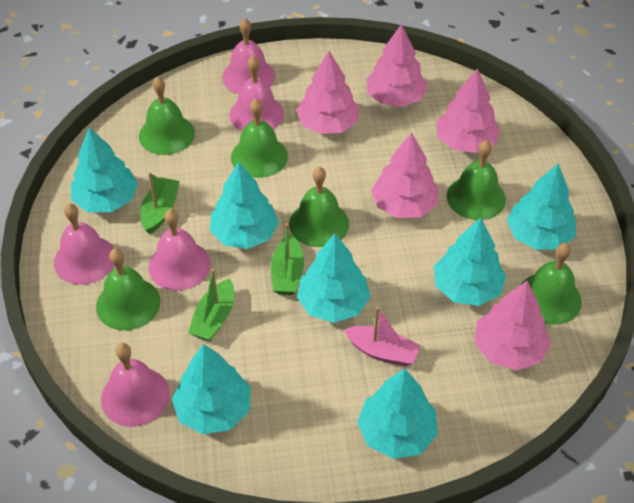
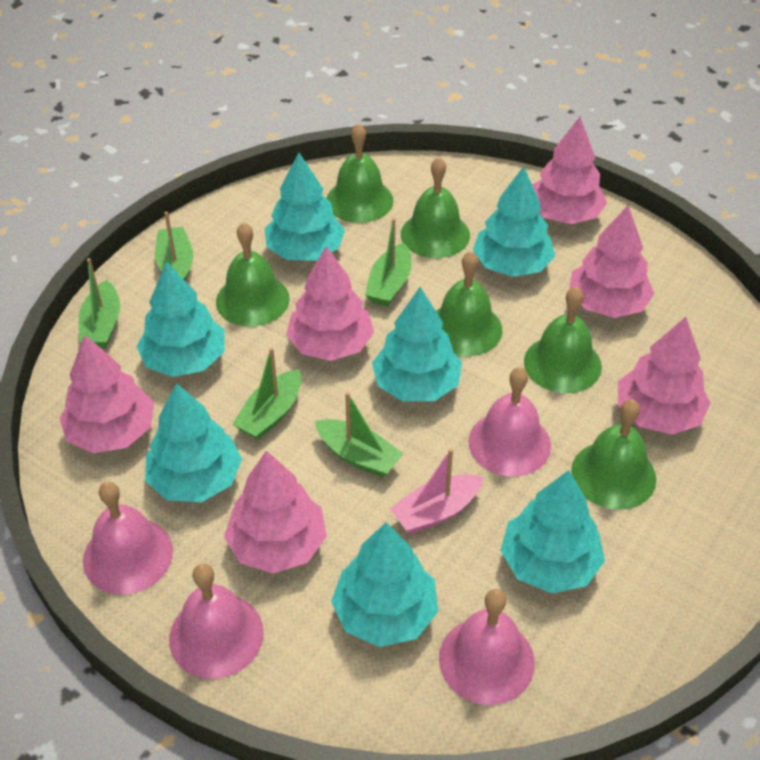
green boat: [140,172,180,234] [188,269,234,341] [271,223,304,295] = 3 -> [79,258,120,349] [155,212,193,281] [232,347,301,440] [315,392,403,477] [365,218,412,307] = 5
pink bell: [54,203,114,285] [101,343,170,427] [148,209,211,290] [222,18,275,94] [229,56,284,131] = 5 -> [83,481,173,595] [169,563,264,679] [439,589,535,705] [468,367,551,476] = 4
pink tree: [296,51,359,134] [366,24,428,107] [371,133,439,218] [436,68,501,153] [475,281,551,371] = 5 -> [59,335,154,453] [224,450,327,574] [286,246,374,361] [532,117,607,224] [569,206,654,318] [618,317,710,435] = 6

